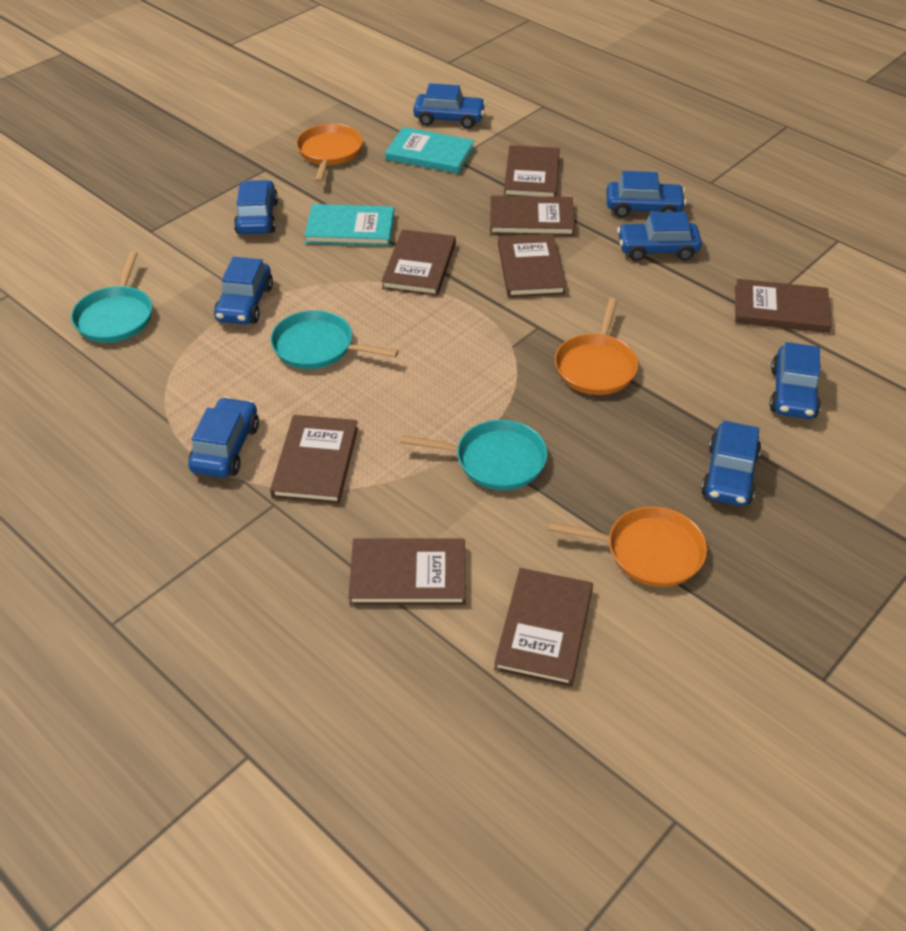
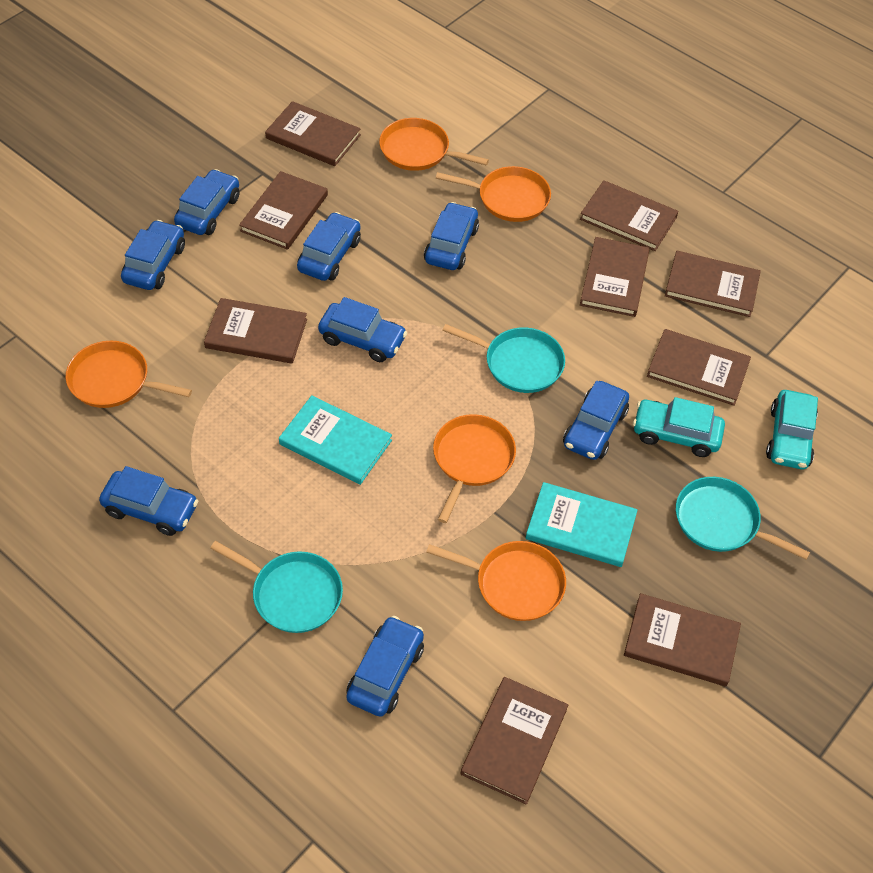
brown book: [270,415,358,504] [348,539,465,605] [381,229,456,296] [490,196,575,236] [494,568,593,687] [498,234,566,298] [504,145,560,197] [735,279,832,333] = 8 -> [204,298,307,364] [239,171,328,250] [265,101,361,166] [460,677,568,805] [580,180,678,251] [580,237,650,317] [624,593,741,687] [647,329,751,406] [665,251,761,317] = 9
orange pan: [296,124,363,182] [548,506,707,587] [555,298,638,395] = 3 -> [66,341,192,408] [379,118,489,171] [426,541,566,621] [433,414,516,523] [436,166,551,222] = 5
turquoise car: none = 0 -> [633,397,725,457] [766,390,818,469] = 2

